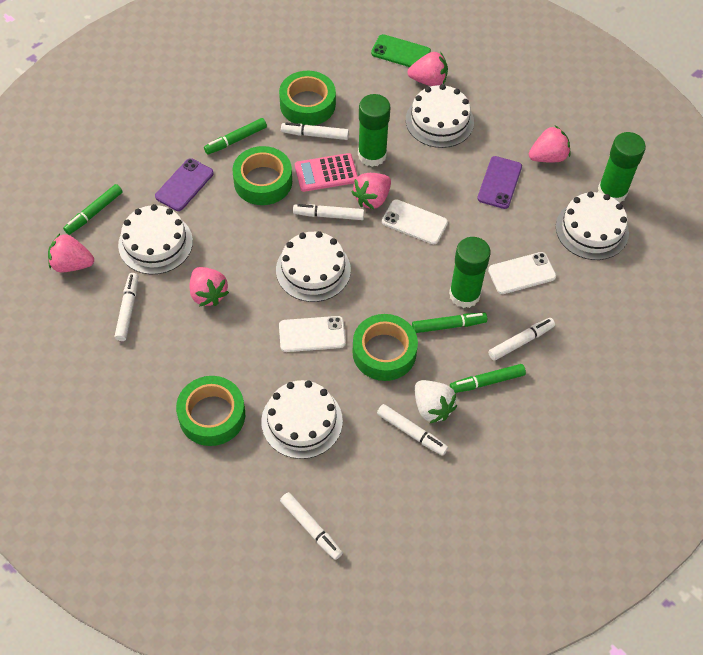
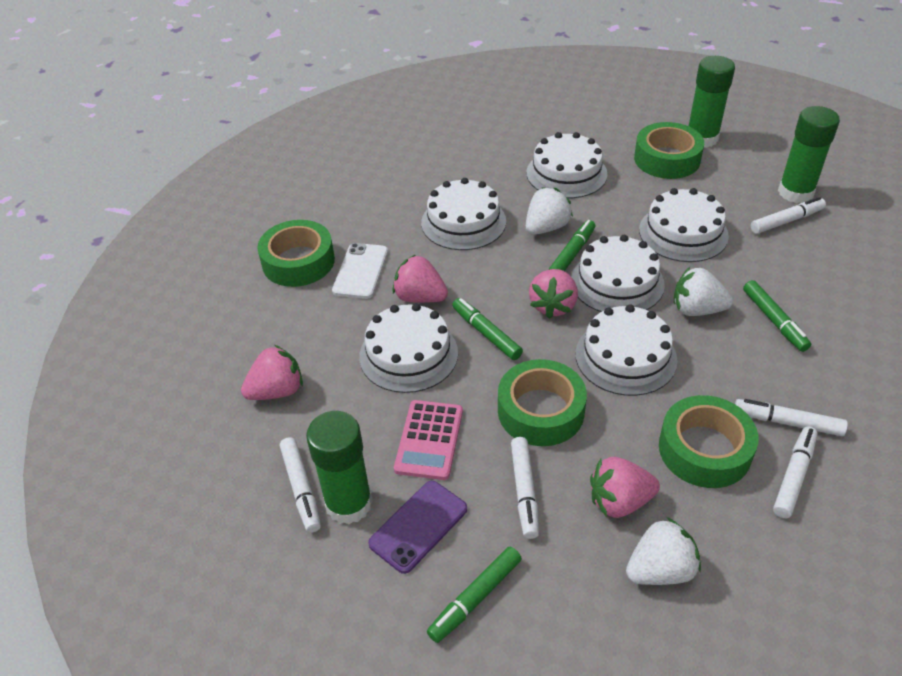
green phone: [371,34,431,67] = 1 -> none = 0
pink strawberry: [48,234,94,272] [190,267,229,306] [352,173,391,209] [408,52,448,86] [529,126,571,162] = 5 -> [241,345,303,400] [392,254,448,303] [529,269,578,319] [590,457,660,518] = 4
purple phone: [155,158,214,211] [477,156,522,209] = 2 -> [368,481,467,574] = 1
white cake: [118,204,193,274] [261,380,343,459] [276,231,351,302] [406,84,474,148] [556,191,629,260] = 5 -> [359,303,458,393] [421,178,506,250] [526,132,608,198] [571,235,665,312] [575,304,677,396] [639,188,729,262] = 6
white marker: [115,273,139,341] [280,492,343,560] [281,122,349,140] [293,204,364,220] [377,404,448,456] [488,318,555,361] = 6 -> [280,437,321,533] [511,437,539,539] [735,399,848,436] [751,197,826,234] [773,426,817,518] = 5
white phone: [279,316,346,352] [382,199,448,244] [488,252,556,294] = 3 -> [332,243,388,299] = 1
white strawberry: [415,380,457,424] = 1 -> [526,187,573,235] [626,517,701,585] [674,267,733,316] = 3

